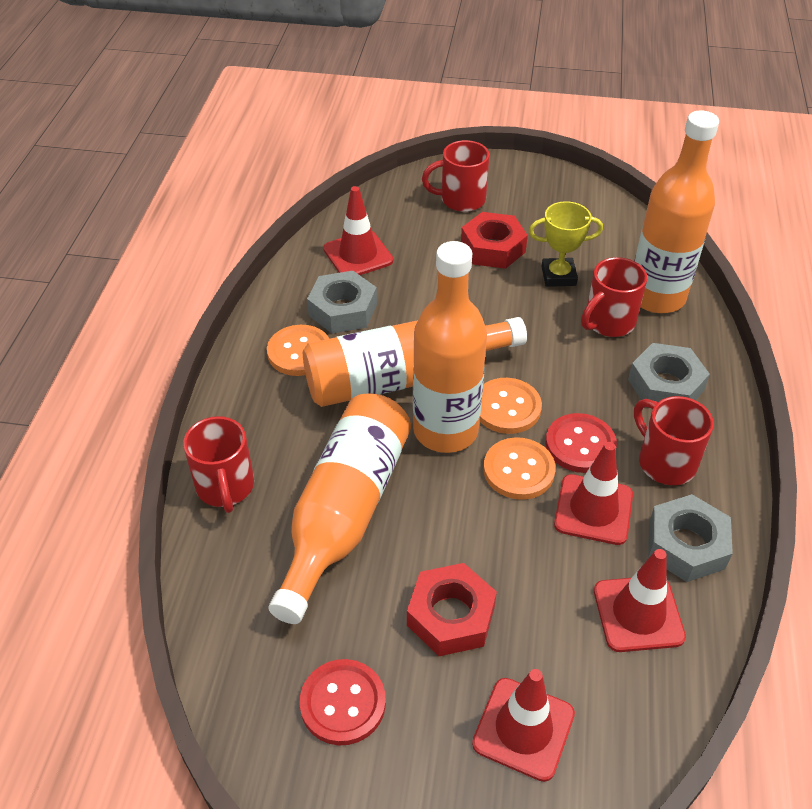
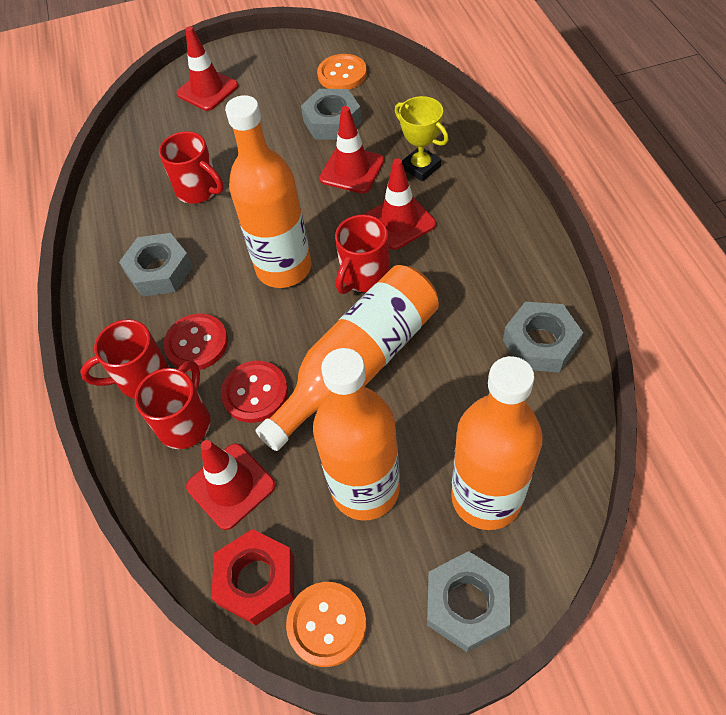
grey nut: [307,271,377,334] [628,343,710,402] [648,494,733,582] = 3 -> [119,233,193,297] [301,89,362,140] [427,551,510,652] [503,302,583,373] = 4
orange button: [267,325,329,376] [479,378,542,434] [483,437,556,500] = 3 -> [286,582,367,667] [317,54,367,90] = 2
red nut: [407,563,497,656] [461,212,528,269] = 2 -> [211,529,294,626] = 1

